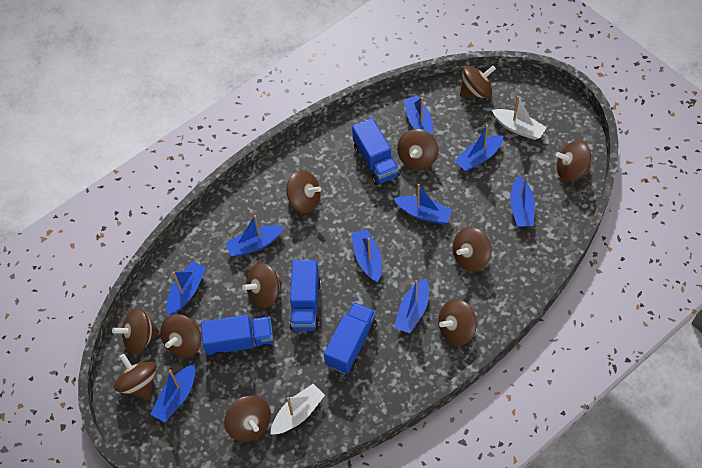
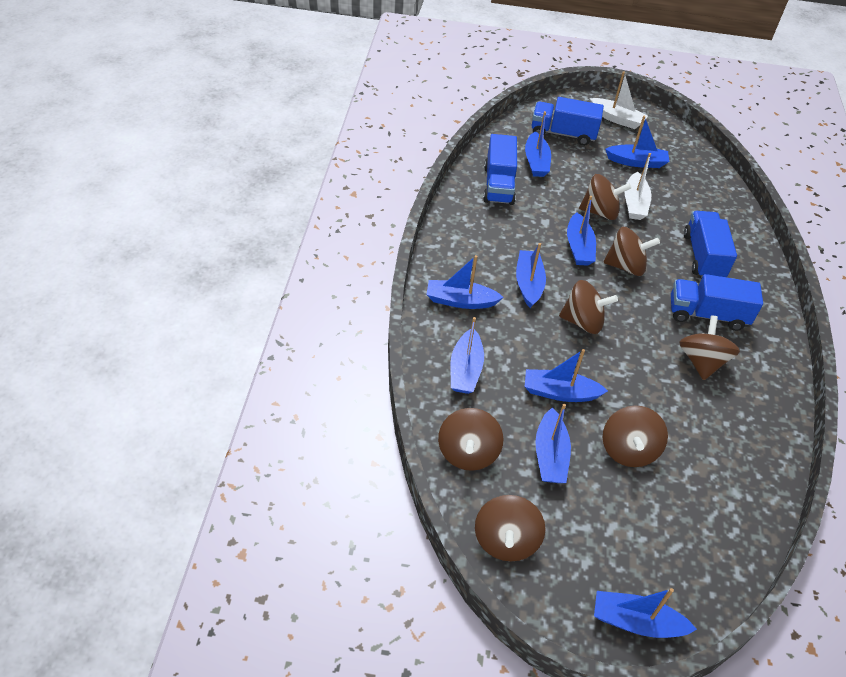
brown spinning top: [112,308,159,354] [114,354,157,399] [160,314,201,358] [224,396,271,442] [242,263,282,308] [287,170,321,213] [397,129,439,170] [438,299,477,346] [452,227,492,272] [460,65,496,98] [556,141,591,182] = 11 -> [438,408,503,471] [475,495,546,561] [559,280,618,334] [579,174,631,220] [603,227,660,276] [603,406,668,467] [679,315,740,380] = 7

